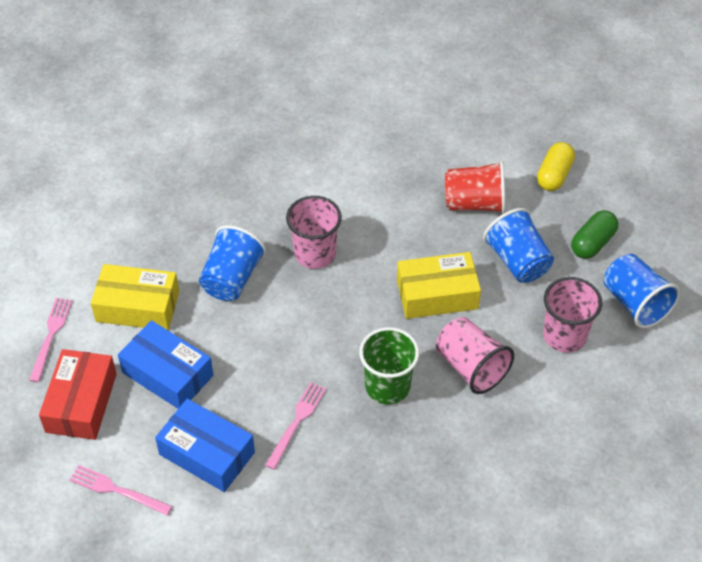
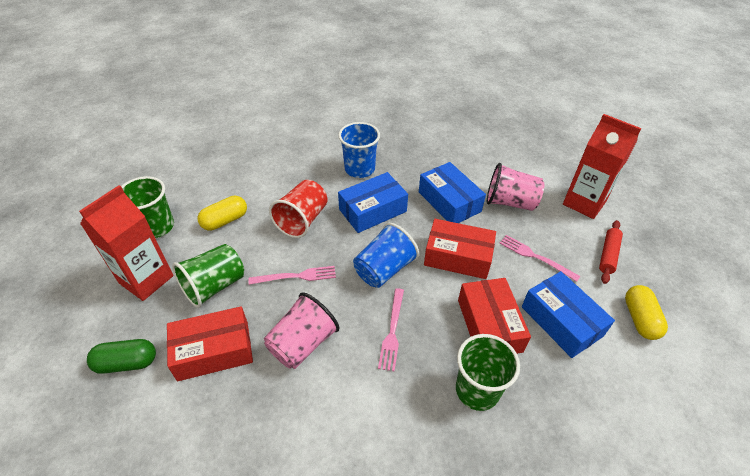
blue box: [118,320,213,409] [155,399,255,492] = 2 -> [338,172,408,233] [419,162,486,223] [522,271,615,358] = 3
blue cup: [199,225,266,301] [483,208,554,283] [603,254,680,329] = 3 -> [338,122,380,178] [353,223,419,288] = 2
green cup: [359,327,419,404] = 1 -> [121,176,174,238] [172,244,244,308] [456,334,520,411] = 3
pink cup: [286,196,342,269] [436,317,514,394] [543,277,602,353] = 3 -> [264,292,339,369] [487,163,544,211] = 2
red box: [39,349,117,440] = 1 -> [167,306,253,381] [424,219,496,279] [458,278,531,354] = 3
red carton: none = 0 -> [79,185,173,301] [563,114,641,219] = 2
red rolling pin: none = 0 -> [599,220,623,284] = 1
yellow box: [91,264,179,330] [397,252,481,319] = 2 -> none = 0
yellow capsule: [537,142,575,191] = 1 -> [198,196,247,231] [625,285,668,340] = 2

